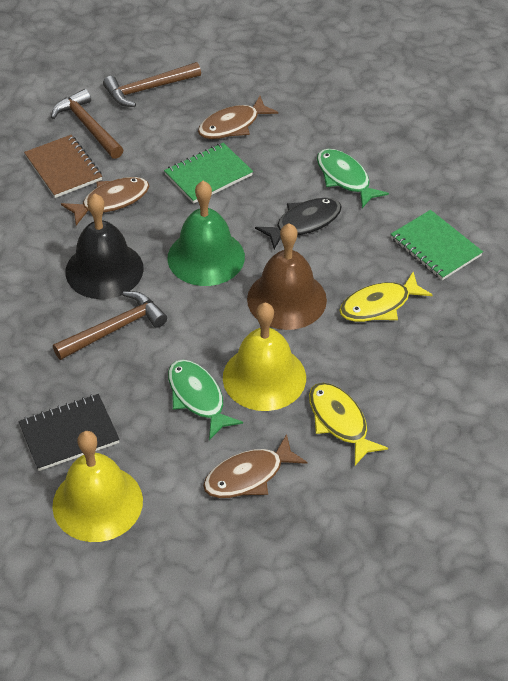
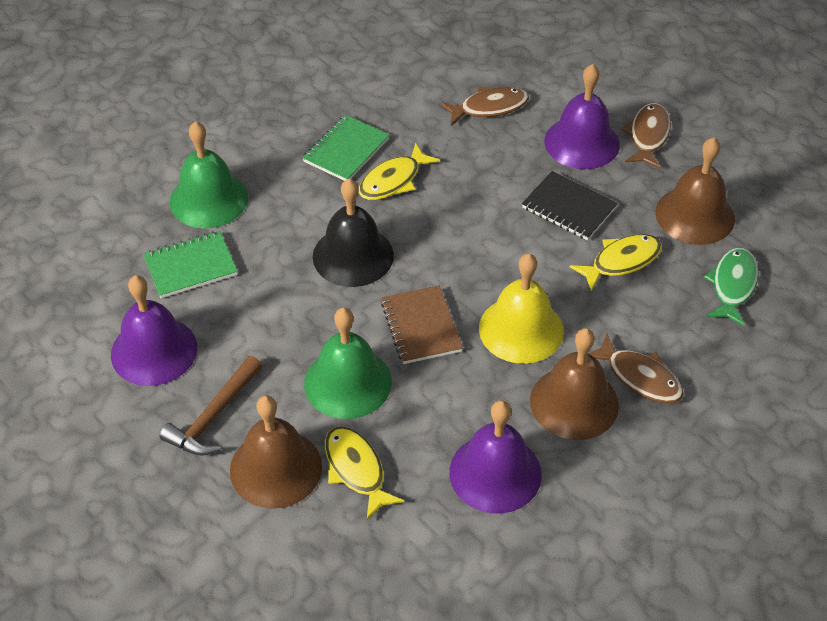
black fish: [255,198,342,249] = 1 -> none = 0
brown bell: [247,223,327,330] = 1 -> [230,395,322,509] [530,328,619,440] [655,137,735,245] = 3
brown hammer: [51,89,123,159] [53,291,167,360] [103,62,201,107] = 3 -> [160,356,262,456] = 1
green bell: [168,181,245,286] = 1 -> [170,121,248,228] [304,308,392,419] = 2
green fish: [168,360,243,440] [317,149,389,208] = 2 -> [704,248,759,327] = 1
purple bell: none = 0 -> [111,275,197,386] [449,400,542,514] [544,64,620,169] = 3
yellow bell: [52,431,143,542] [223,303,306,411] = 2 -> [479,254,564,364] = 1
yellow fish: [309,383,388,465] [339,272,432,322] = 2 -> [325,426,404,520] [359,143,440,200] [570,234,662,292] = 3

